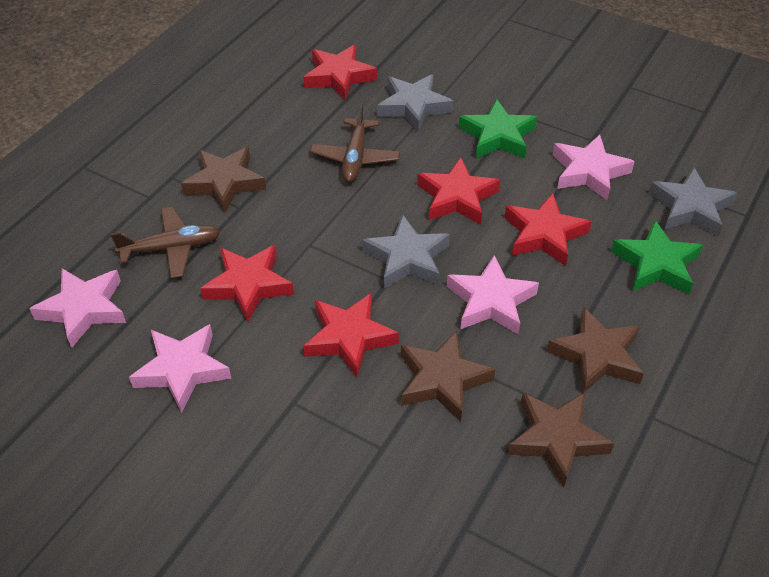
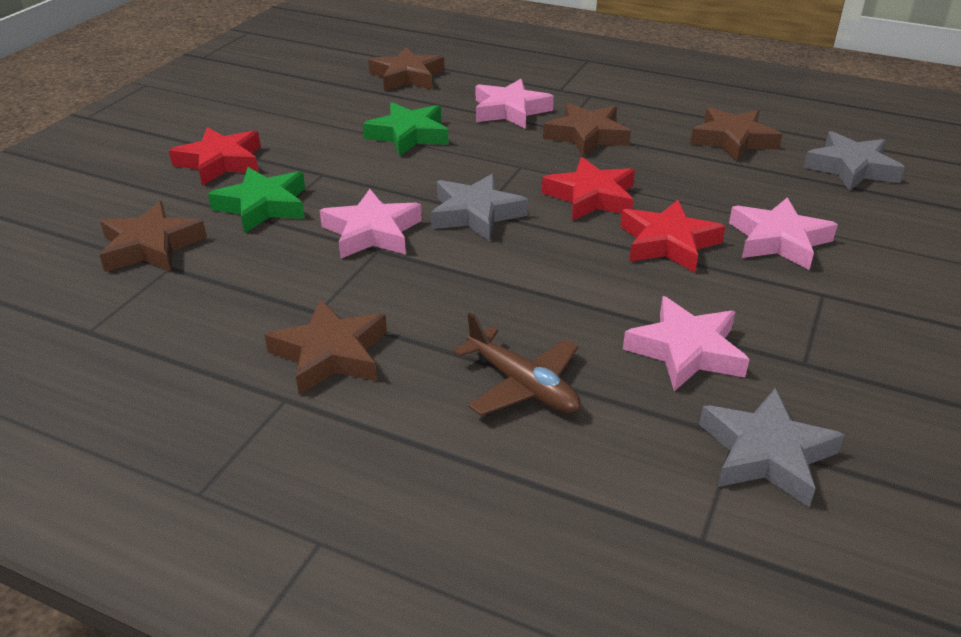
brown plane: [111,206,220,278] [310,103,400,182] = 2 -> [453,313,581,416] = 1
brown star: [181,147,266,213] [401,331,495,422] [507,392,614,487] [546,307,644,394] = 4 -> [100,201,207,272] [264,299,387,395] [368,47,444,91] [543,103,631,157] [690,107,782,161] = 5
red star: [200,245,294,322] [303,293,399,377] [304,45,377,100] [417,157,500,225] [504,193,591,266] = 5 -> [169,127,261,186] [542,157,635,221] [620,200,726,272] = 3

